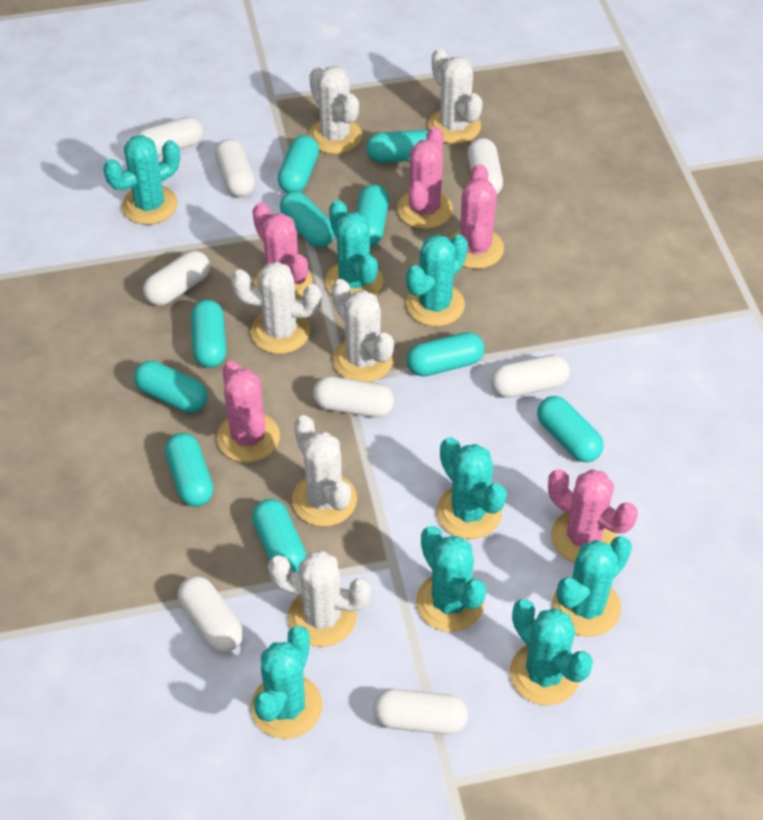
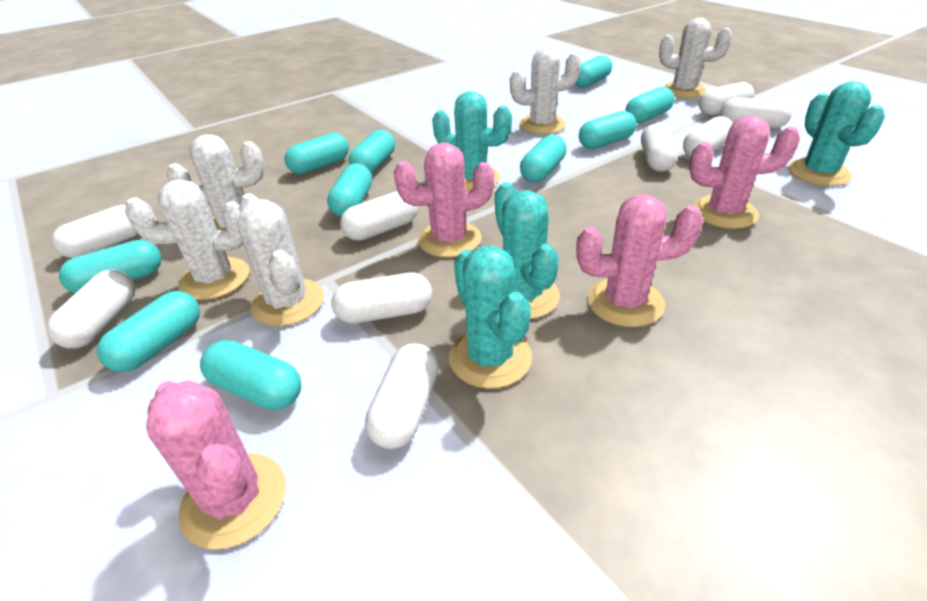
pink cactus: [217,361,280,462] [252,202,313,299] [397,127,453,229] [449,164,504,269] [548,469,638,563] = 5 -> [146,380,286,550] [394,142,494,258] [576,194,704,327] [689,115,800,229] = 4
turquoise cactus: [103,135,180,225] [251,626,322,739] [325,200,383,296] [406,234,468,326] [416,526,486,632] [437,437,507,539] [510,599,593,705] [552,536,632,637] = 8 -> [432,91,512,191] [449,246,532,389] [495,182,560,319] [788,81,885,186] = 4
white cactus: [231,261,322,354] [268,551,371,647] [292,415,357,527] [308,66,362,154] [331,279,394,382] [428,48,483,144] = 6 -> [125,180,249,300] [167,134,264,230] [237,193,324,326] [510,47,581,134] [659,18,732,98] = 5
white capsule: [136,117,203,156] [143,251,210,306] [178,576,244,652] [215,139,255,197] [313,376,394,418] [373,689,468,735] [468,138,503,194] [491,355,570,398] = 8 -> [47,269,135,348] [52,205,138,258] [331,273,432,324] [340,191,418,241] [365,343,439,449] [641,123,678,172] [683,116,733,157] [699,82,754,115] [721,97,792,128] = 9

